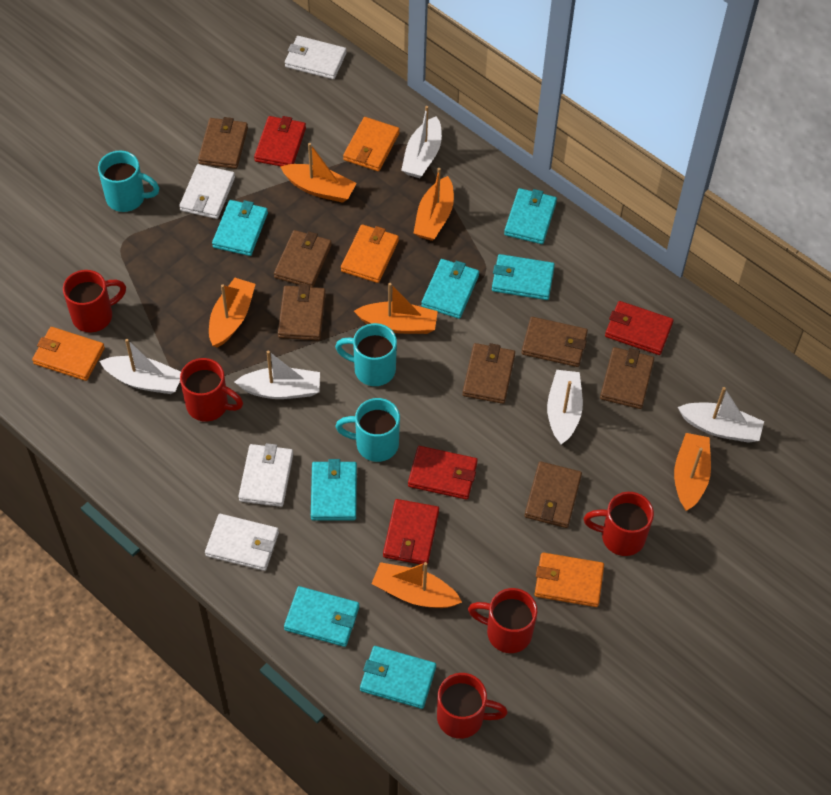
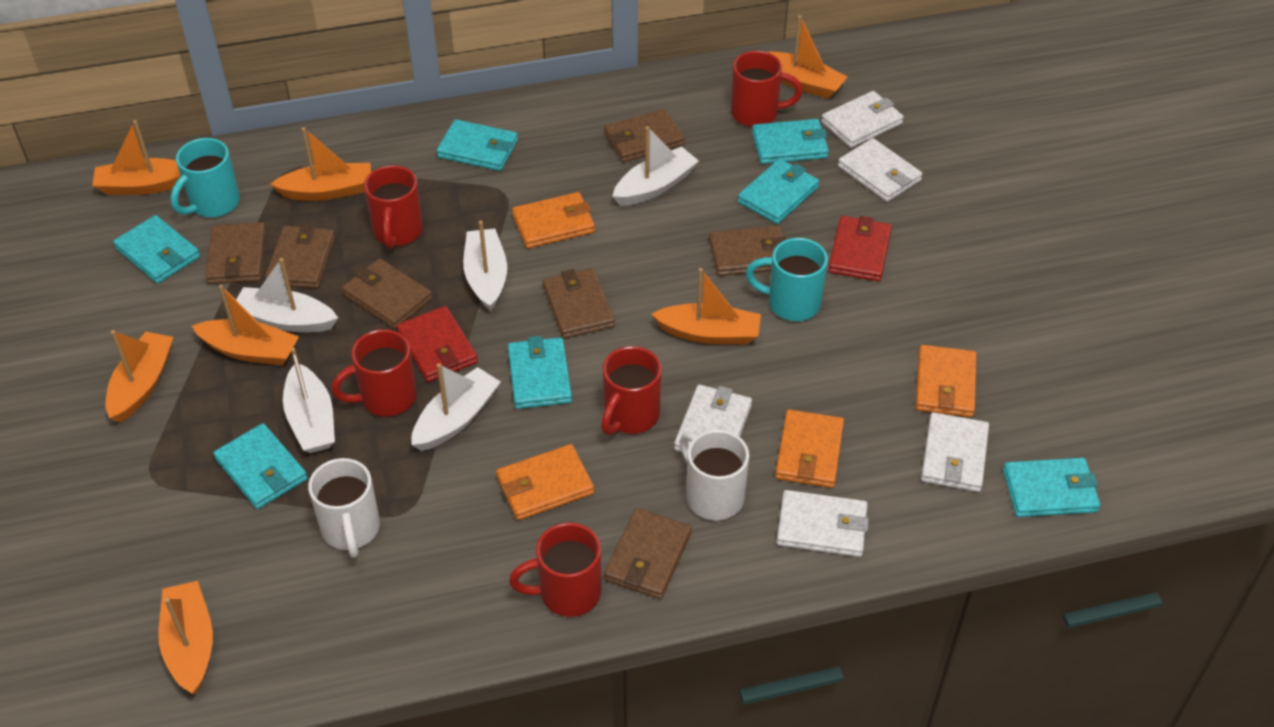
orange boat: [209,278,255,348] [280,143,357,203] [354,283,438,334] [372,562,462,608] [414,168,454,241] [674,433,711,511] = 6 -> [92,120,181,195] [105,330,174,423] [158,581,213,694] [192,285,299,366] [270,127,371,201] [651,268,761,344] [768,15,847,99] = 7
red wallet: [254,116,306,166] [383,499,439,565] [408,446,478,500] [605,301,674,355] = 4 -> [397,306,478,382] [828,216,892,281] = 2
turquoise mug: [98,151,159,212] [335,323,397,386] [335,398,400,462] = 3 -> [170,138,240,217] [746,238,828,321] = 2
white mug: none = 0 -> [308,458,380,558] [680,430,749,521] = 2
white wallet: [179,164,235,219] [205,514,279,571] [238,443,293,507] [285,36,347,79] = 4 -> [674,385,752,452] [777,490,869,557] [821,91,904,148] [838,138,922,202] [921,412,989,492] = 5

